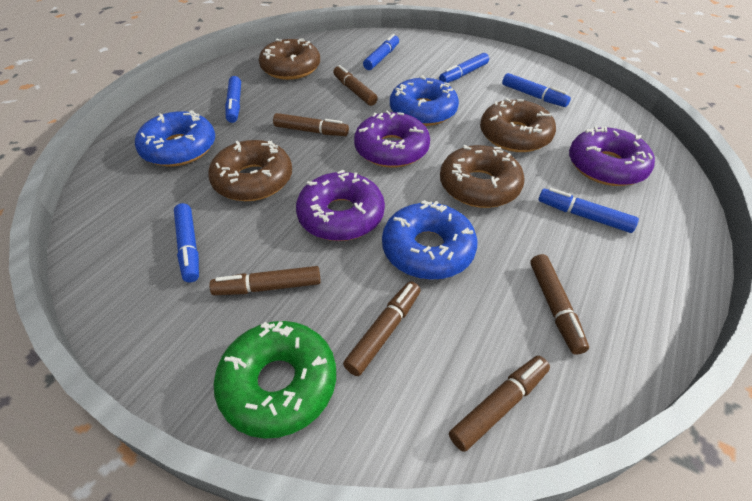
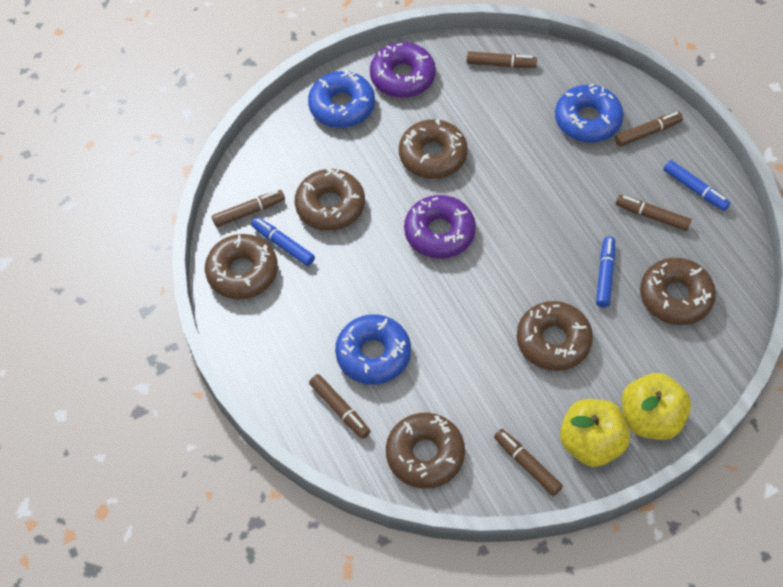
blue marker: [174,203,199,283] [225,76,241,123] [363,34,399,70] [439,53,489,83] [502,73,571,107] [538,188,639,233] = 6 -> [251,217,315,266] [596,236,615,308] [664,160,730,211] = 3
brown donut: [208,140,292,201] [259,38,320,80] [440,145,525,208] [480,98,556,152] = 4 -> [205,234,278,299] [295,168,365,231] [386,413,465,489] [399,118,468,179] [517,301,593,371] [640,258,716,325] = 6
green donut: [214,321,336,439] = 1 -> none = 0
purple donut: [296,170,385,241] [354,110,430,168] [569,126,655,186] = 3 -> [370,42,436,98] [404,195,476,259] = 2
yellow apple: none = 0 -> [560,399,630,467] [621,373,691,440] = 2

